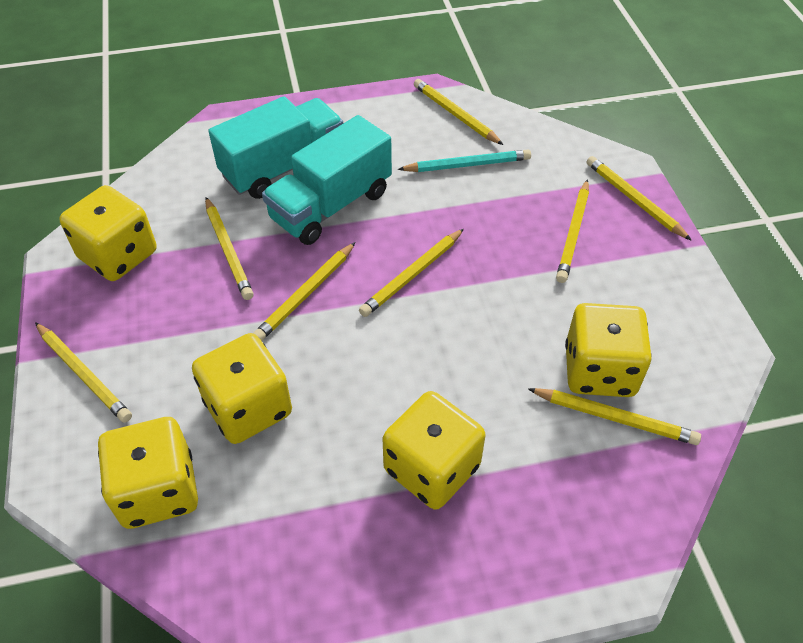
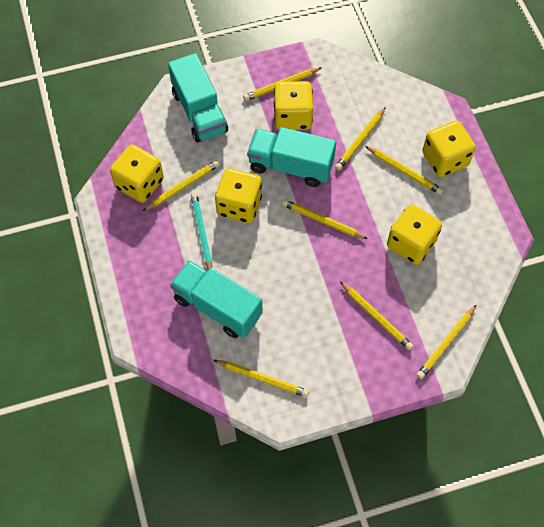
turquoise truck: [208,96,343,199] [262,115,392,245] = 2 -> [168,53,228,142] [170,260,263,338] [247,127,336,187] = 3

